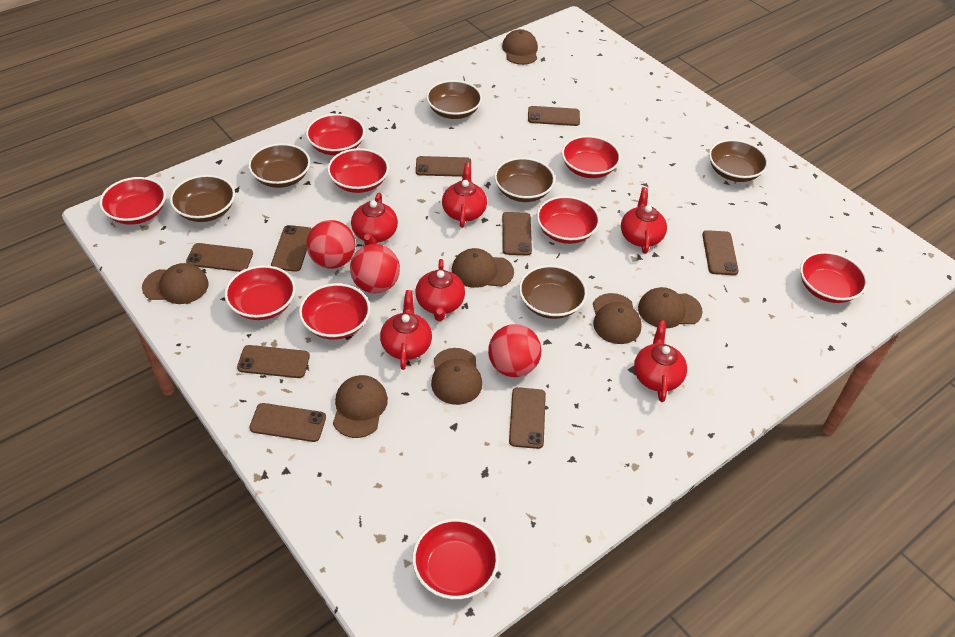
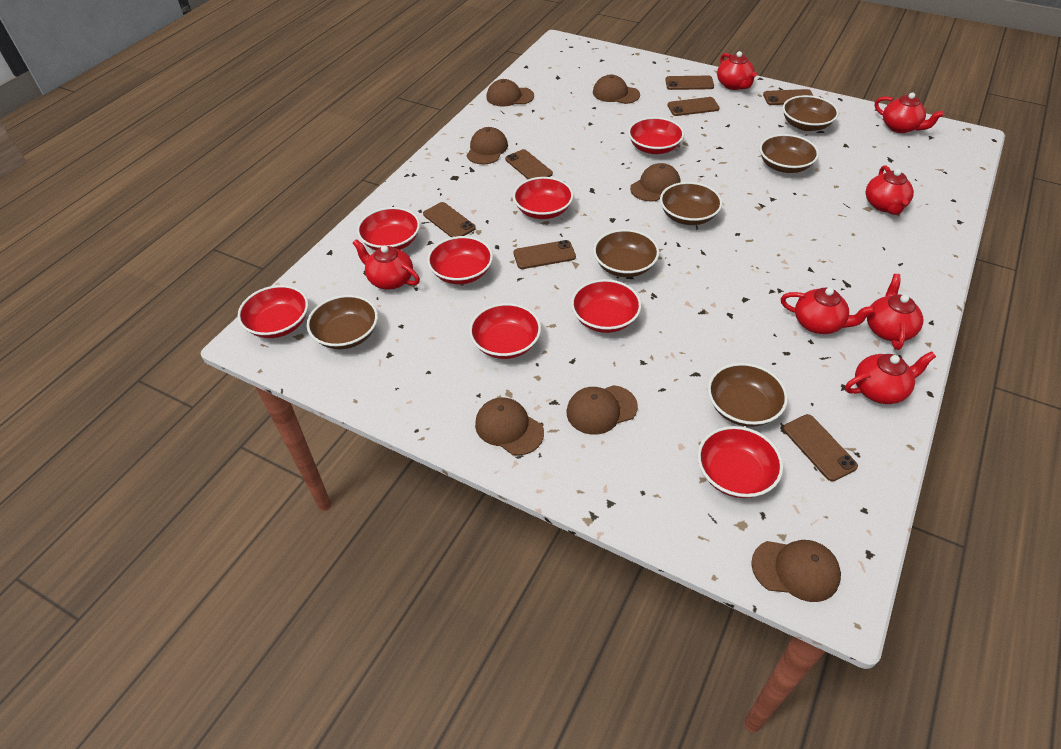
brown phone: [186,243,253,272] [237,345,310,378] [249,403,326,442] [271,225,312,272] [416,156,471,177] [502,212,532,256] [509,387,546,449] [528,106,580,126] [702,230,739,275] = 9 -> [423,202,476,237] [505,149,553,179] [513,240,576,269] [665,76,714,90] [668,97,720,116] [763,89,813,105] [783,414,858,481] = 7
red ball: [306,220,356,269] [350,244,400,293] [488,324,542,377] = 3 -> none = 0
red bowl: [99,177,166,225] [224,265,295,320] [299,283,370,340] [306,114,365,155] [327,148,389,193] [412,518,499,599] [537,196,600,244] [562,135,621,178] [800,251,868,303] = 9 -> [238,285,308,338] [357,207,420,250] [427,236,493,284] [469,303,541,359] [513,177,574,219] [571,279,641,333] [628,117,684,154] [697,426,783,498] = 8
red teapot: [351,193,398,246] [380,290,432,370] [415,259,465,321] [442,163,487,228] [621,187,667,254] [634,320,687,402] = 6 -> [353,239,420,290] [717,51,757,90] [781,288,875,334] [845,351,936,404] [866,165,914,215] [867,274,923,350] [875,93,944,133] = 7

